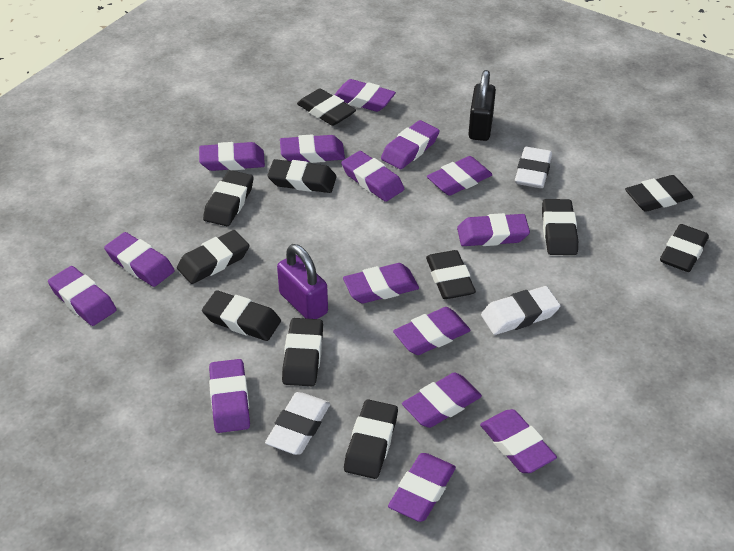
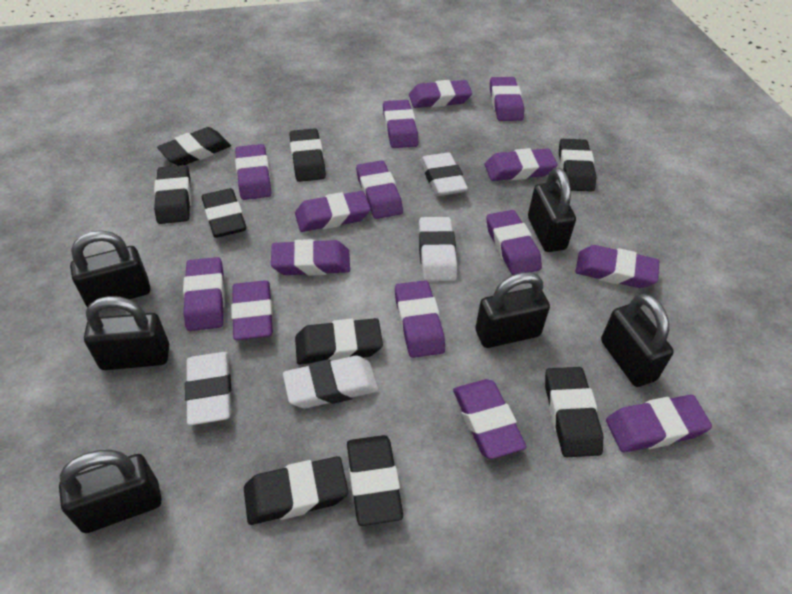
black eraser: [177,230,249,284] [202,290,281,341] [203,170,254,226] [267,159,337,193] [282,318,323,386] [297,89,356,126] [344,399,398,479] [426,250,476,299] [542,199,578,255] [625,175,693,212] [660,224,709,272] = 11 -> [154,165,191,224] [157,127,231,166] [202,188,246,238] [244,456,348,525] [290,128,326,182] [295,318,383,365] [347,435,403,526] [545,367,603,457] [559,139,596,192] = 9
black padlock: [468,70,496,141] = 1 -> [59,450,162,533] [70,230,150,308] [84,296,169,370] [475,272,550,348] [528,168,576,252] [601,293,674,387] = 6
purple padlock: [277,244,328,319] = 1 -> none = 0
white eraser: [265,392,330,455] [481,286,560,335] [515,147,552,188] = 3 -> [185,352,231,425] [283,356,379,408] [419,217,457,281] [420,153,468,196] = 4

